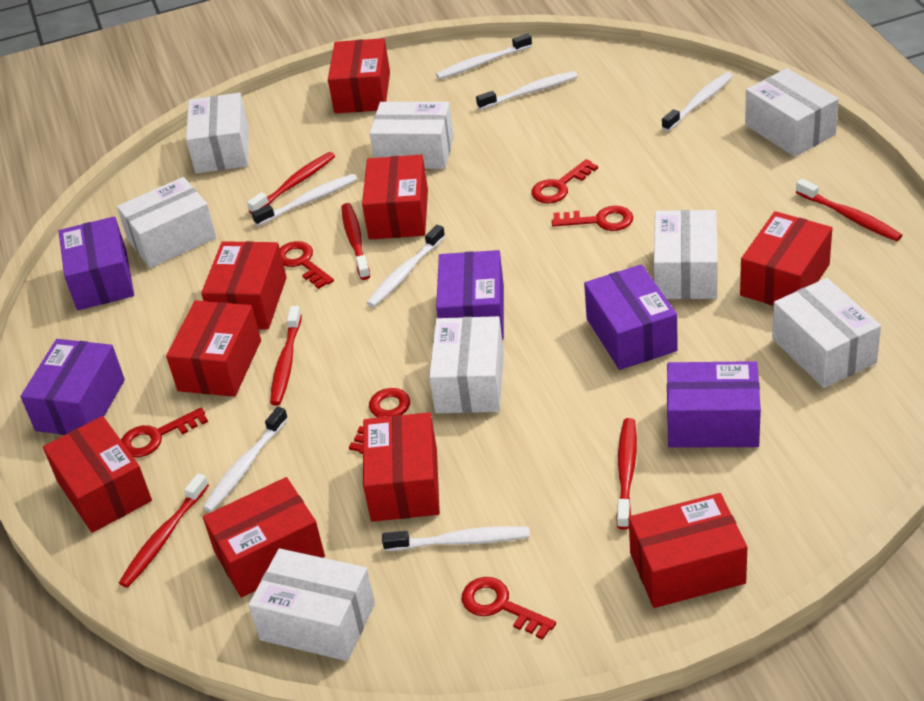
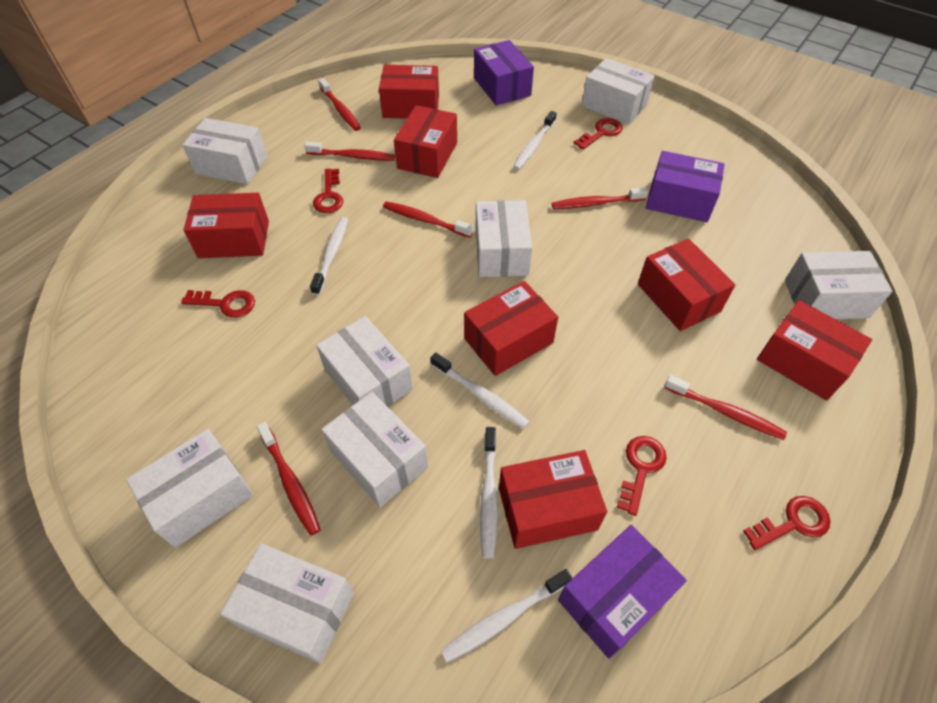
purple box: [20,339,125,435] [59,216,134,310] [436,250,504,340] [584,264,678,370] [667,361,761,447] = 5 -> [474,40,534,106] [558,525,687,659] [646,151,725,222] = 3
red box: [43,416,152,533] [166,300,261,397] [201,241,287,330] [203,477,325,598] [328,38,390,113] [362,155,428,240] [363,412,440,522] [628,493,747,608] [740,211,832,306] = 9 -> [184,193,269,258] [379,65,439,119] [394,105,457,178] [464,281,558,376] [499,450,607,549] [638,239,735,331] [757,300,872,401] = 7
red key: [121,408,208,457] [280,241,334,289] [349,388,410,454] [462,577,556,640] [531,159,598,204] [552,206,633,231] = 6 -> [181,290,255,318] [313,169,343,213] [574,118,623,150] [617,436,667,516] [743,496,831,550] = 5
white toothbrush: [203,407,288,512] [252,174,357,226] [366,225,445,307] [382,526,530,551] [436,33,532,79] [476,71,578,110] [662,72,733,131] = 7 -> [310,217,348,295] [430,352,530,429] [441,569,572,662] [480,427,498,559] [513,111,557,170] = 5

